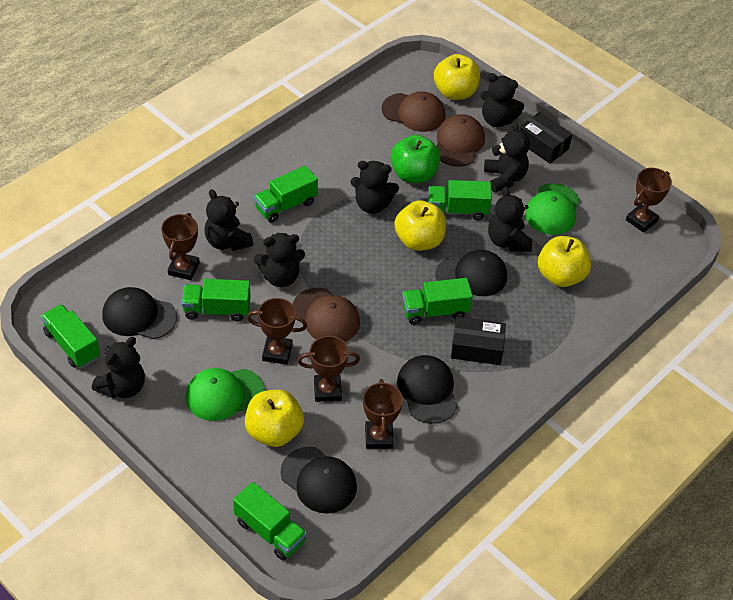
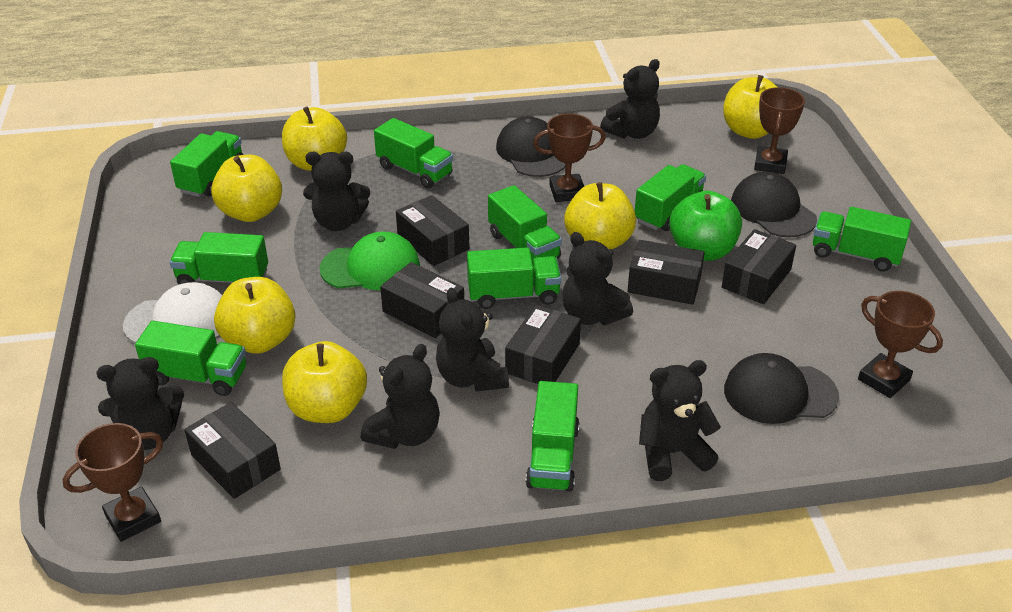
black box: [451,317,506,365] [519,112,572,164] = 2 -> [184,402,281,499] [380,262,464,338] [396,195,469,266] [505,305,581,384] [627,240,705,305] [722,229,796,304] = 6
black cap: [103,287,177,339] [280,447,357,514] [397,355,458,424] [435,250,507,296] = 4 -> [496,117,565,177] [724,353,839,424] [731,172,817,238] = 3
brown cap: [293,288,360,342] [382,92,446,132] [436,114,485,167] = 3 -> none = 0
brown trophy: [161,213,200,280] [247,298,307,365] [297,336,360,402] [363,379,403,449] [626,168,672,233] = 5 -> [62,423,163,542] [533,114,606,202] [754,87,805,174] [858,291,943,398] = 4
green cap: [186,368,265,421] [525,183,580,235] = 2 -> [319,232,420,290] = 1
green truck: [41,304,100,368] [182,279,251,322] [233,482,307,560] [254,166,318,223] [402,278,473,325] [428,180,492,220] = 6 -> [135,321,246,396] [170,131,243,197] [170,232,268,285] [374,118,453,188] [467,247,561,309] [488,185,562,260] [526,381,580,492] [635,164,706,231] [813,207,911,272] = 9
white cap: none = 0 -> [123,282,222,343] = 1
yellow apple: [245,390,304,447] [394,200,446,251] [434,54,480,100] [538,236,591,287] = 4 -> [211,155,282,222] [214,277,295,354] [282,106,347,171] [282,341,367,423] [564,182,636,250] [723,75,777,139] = 6

